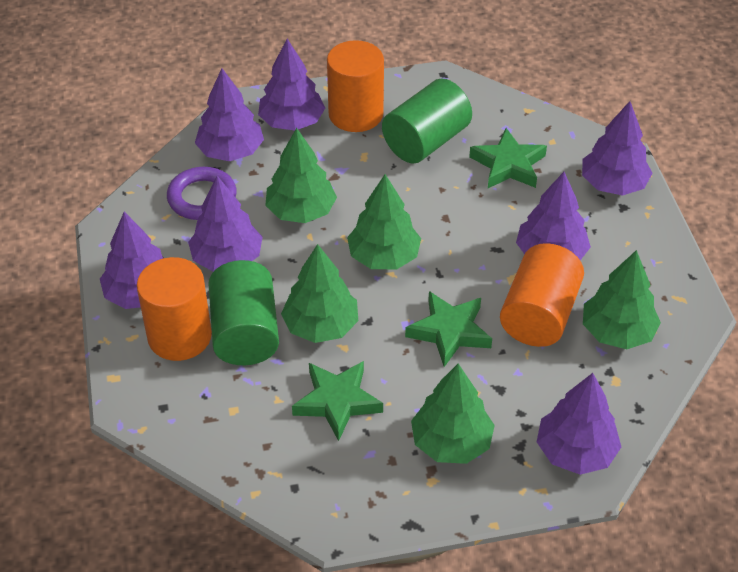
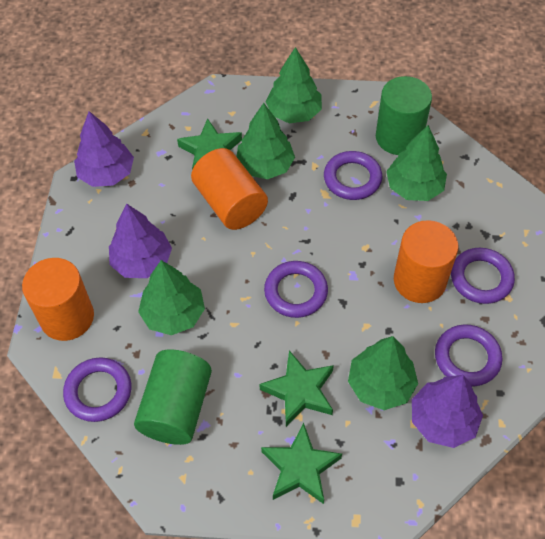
purple ring: [167,167,237,220] = 1 -> [63,357,131,422] [264,261,328,318] [324,151,382,200] [435,325,502,387] [451,248,515,304] = 5
purple tree: [100,212,164,309] [188,176,263,272] [195,68,264,161] [258,39,325,131] [516,172,591,260] [537,373,621,475] [582,101,652,196] = 7 -> [74,111,134,187] [109,204,172,278] [412,375,483,448] = 3

